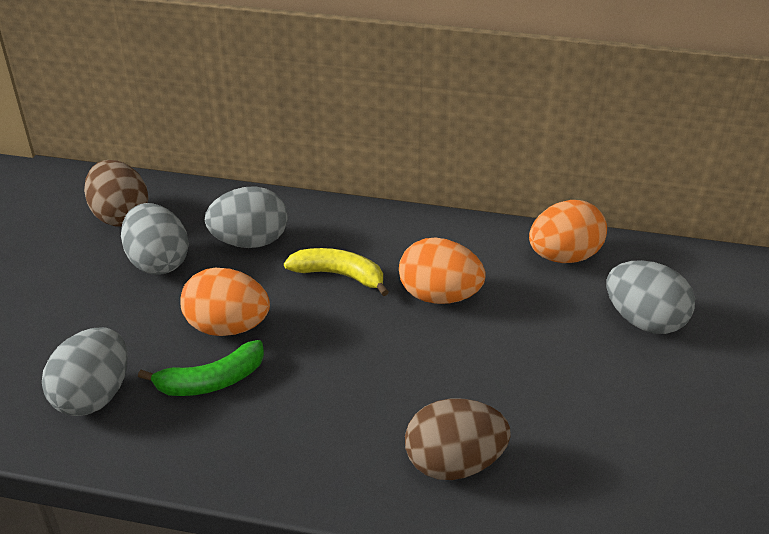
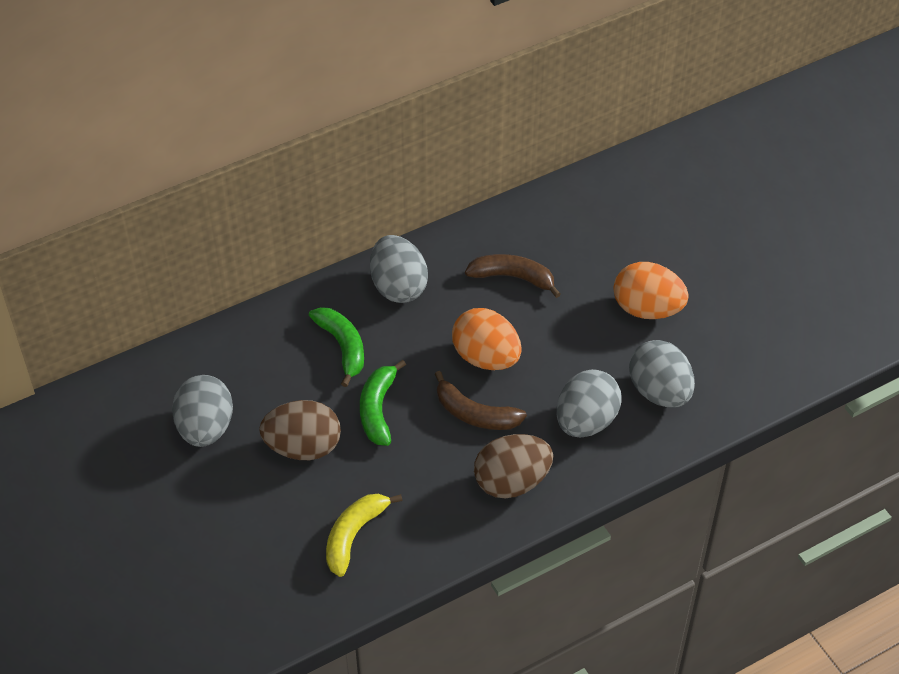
brown banana: none = 0 -> [435,371,527,430] [465,254,561,298] = 2
green banana: [138,340,264,396] = 1 -> [309,307,364,387] [360,360,406,446] = 2
orange egg: [180,268,270,336] [399,238,486,304] [529,200,607,263] = 3 -> [452,308,522,370] [613,262,689,319] = 2

